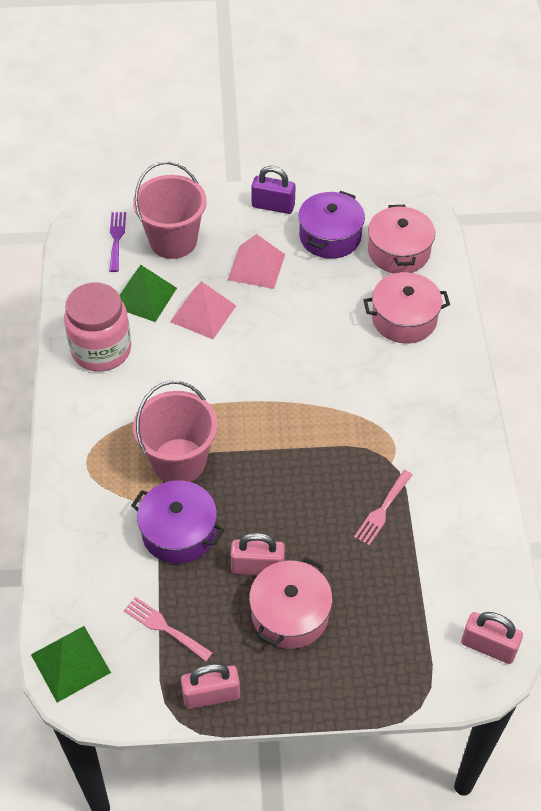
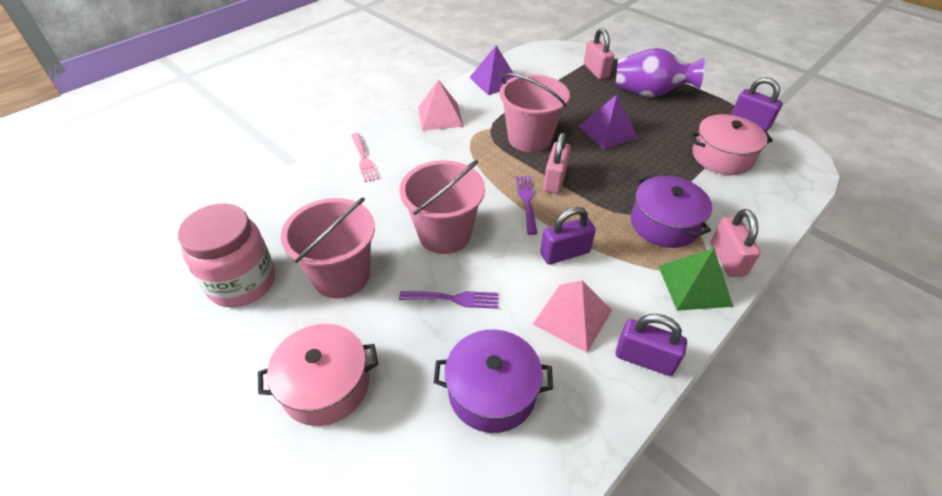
green pyramid: [31,626,111,703] [120,265,177,322] = 2 -> [658,248,733,311] = 1
pink bucket: [133,161,207,259] [133,381,218,482] = 2 -> [281,197,375,298] [399,160,485,254] [499,73,570,152] = 3
pink fork: [124,597,213,661] [354,470,413,546] = 2 -> [351,133,379,182] = 1
pink pot: [249,557,333,649] [363,272,450,344] [368,205,435,273] = 3 -> [258,324,378,426] [690,114,773,175] = 2
purple fork: [109,212,126,272] = 1 -> [399,291,499,309] [516,176,538,235] = 2
purple padlock: [251,166,296,214] = 1 -> [540,207,596,264] [615,314,687,376] [731,77,783,131] = 3
purple pyramid: none = 0 -> [469,45,514,95] [579,95,638,149] = 2
purple vase: none = 0 -> [616,48,705,98] = 1

